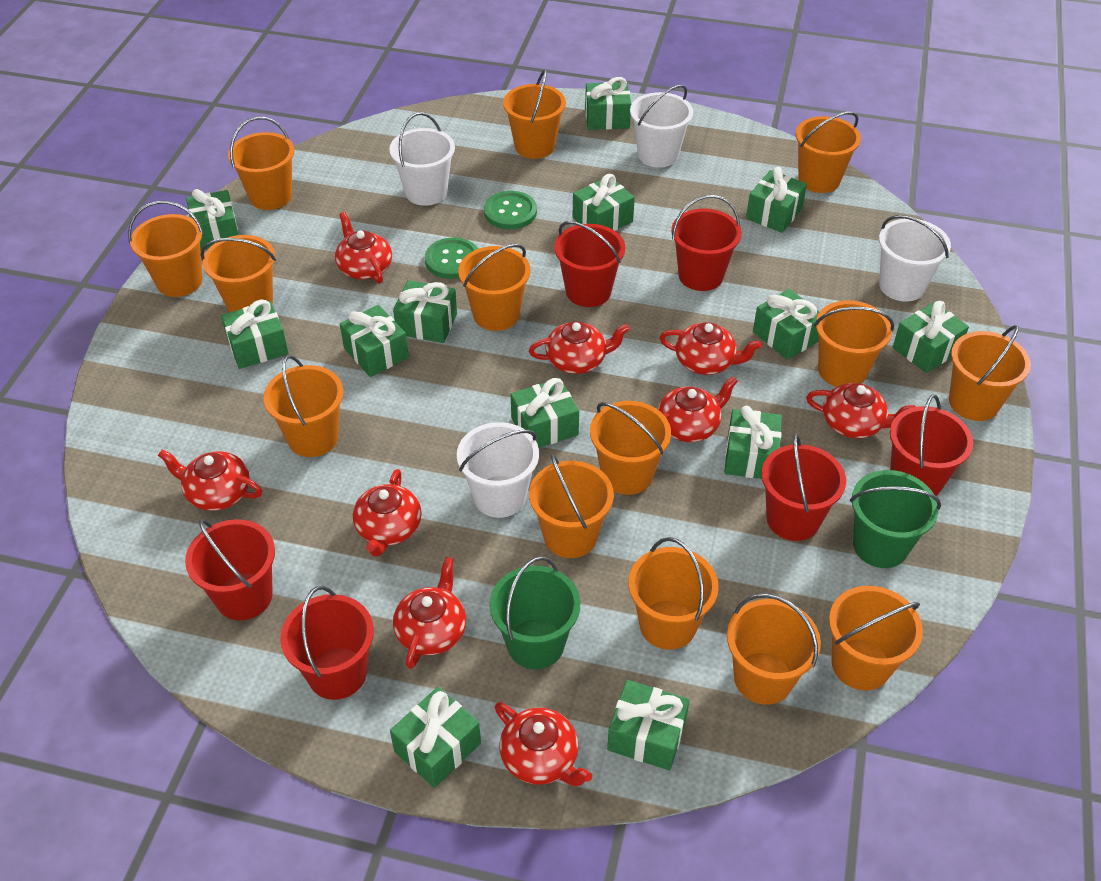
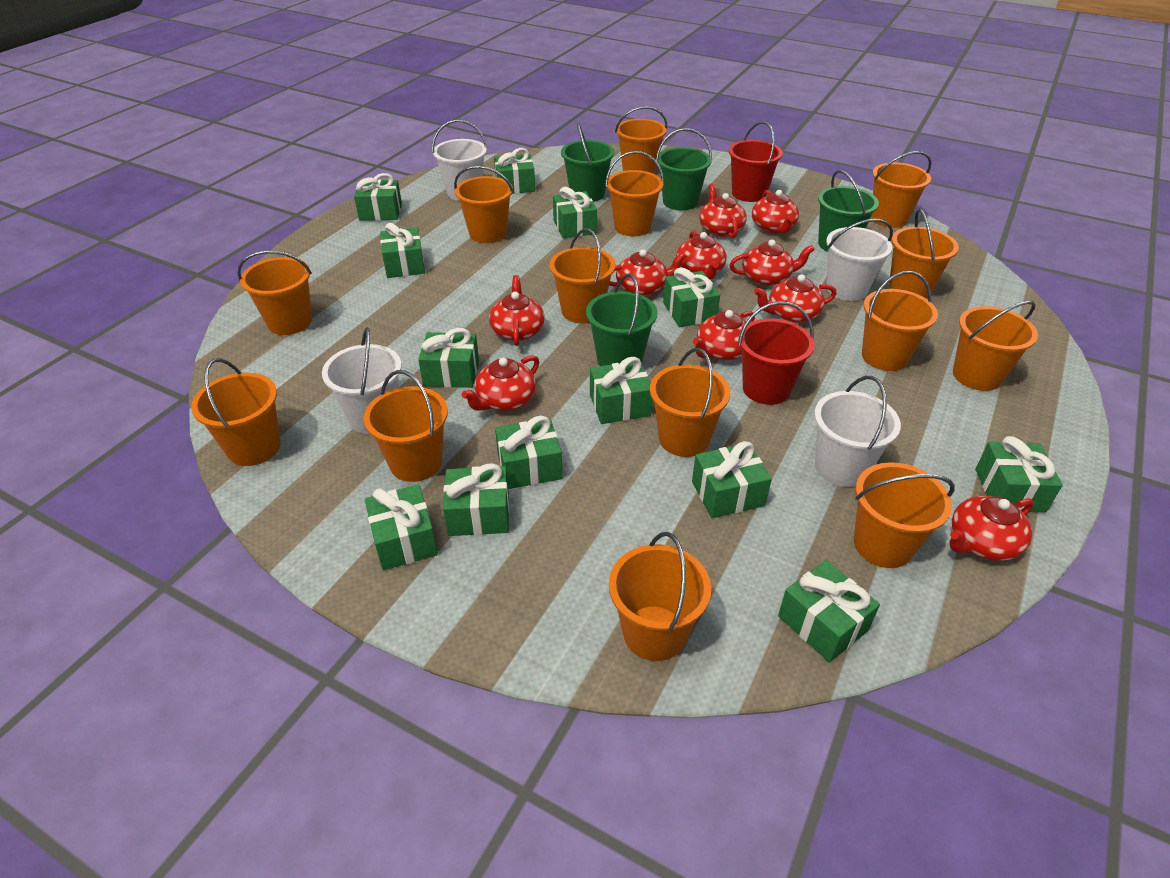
green bucket: [490,556,580,669] [850,470,941,568] = 2 -> [561,123,614,202] [586,274,657,366] [656,128,712,211] [818,170,879,252] = 4
green button: [425,237,478,279] [484,191,537,229] = 2 -> none = 0
red bucket: [185,519,275,620] [280,586,374,700] [555,221,625,307] [671,195,742,291] [762,434,846,541] [890,394,973,496] = 6 -> [729,121,783,202] [738,301,815,405] = 2
red teapot: [158,449,262,511] [335,212,392,284] [353,469,422,557] [393,557,466,669] [495,702,592,786] [529,321,630,374] [658,376,738,442] [660,322,762,375] [806,383,916,438] = 9 -> [462,355,539,411] [489,275,545,346] [609,249,687,296] [676,231,727,280] [693,310,755,360] [699,183,747,238] [729,240,815,286] [752,190,799,234] [754,274,837,323] [950,496,1034,561] = 10

